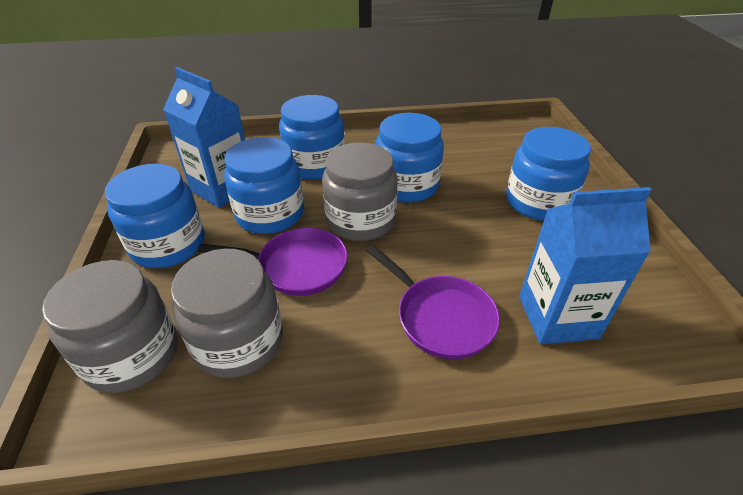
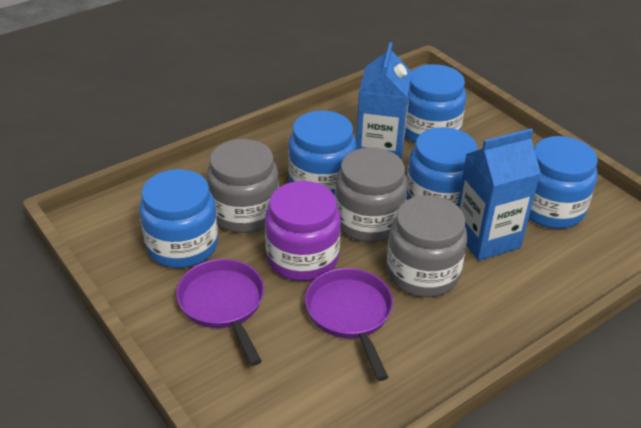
purple jar: none = 0 -> [265,181,341,281] = 1

